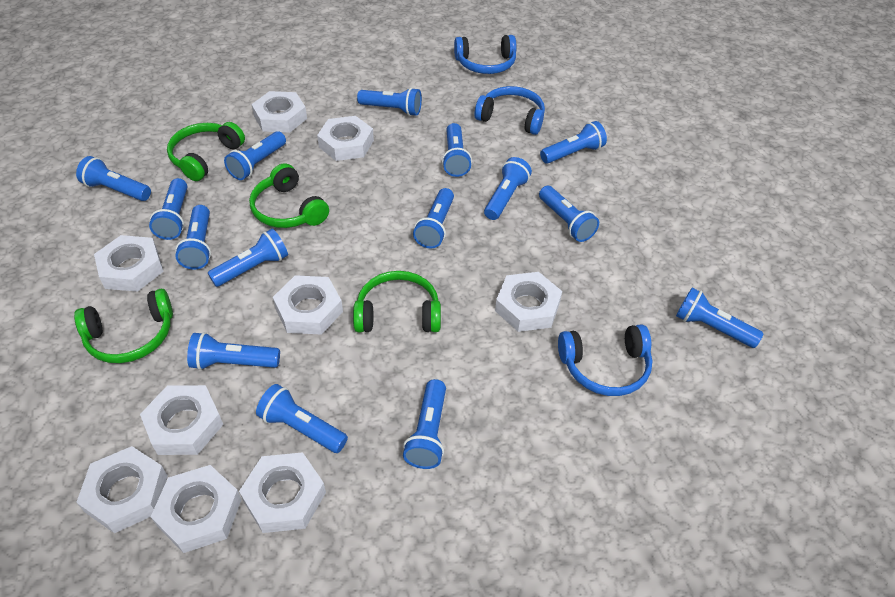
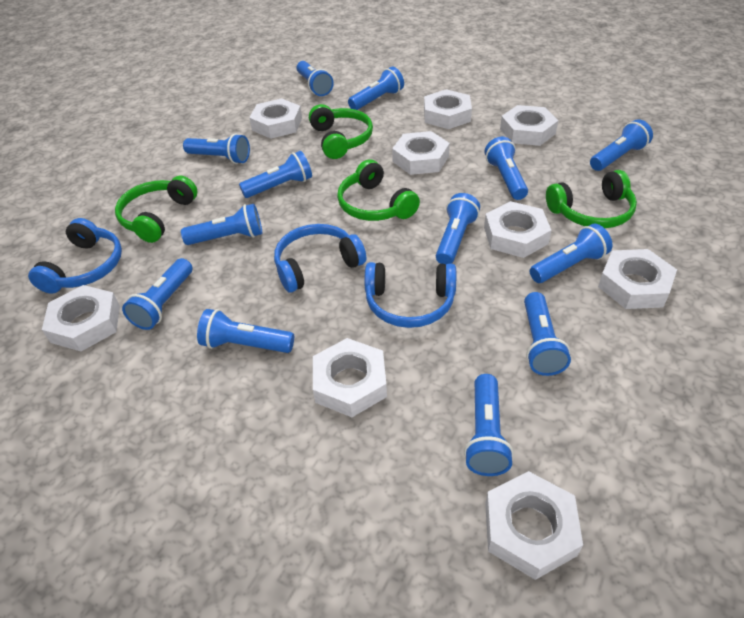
blue flashlight: [76,156,151,201] [149,178,188,240] [175,205,211,270] [187,332,280,370] [208,229,288,287] [224,131,286,180] [256,384,348,453] [357,87,422,116] [403,379,446,469] [413,188,454,248] [442,123,472,177] [484,157,532,220] [539,186,599,242] [540,121,607,164] [676,288,764,348] = 15 -> [122,258,193,330] [181,204,262,245] [183,134,250,164] [197,309,294,353] [239,151,312,198] [297,61,334,96] [348,67,404,110] [436,193,480,265] [464,374,514,476] [485,137,528,200] [524,292,571,376] [530,224,613,283] [590,119,653,171] = 13

